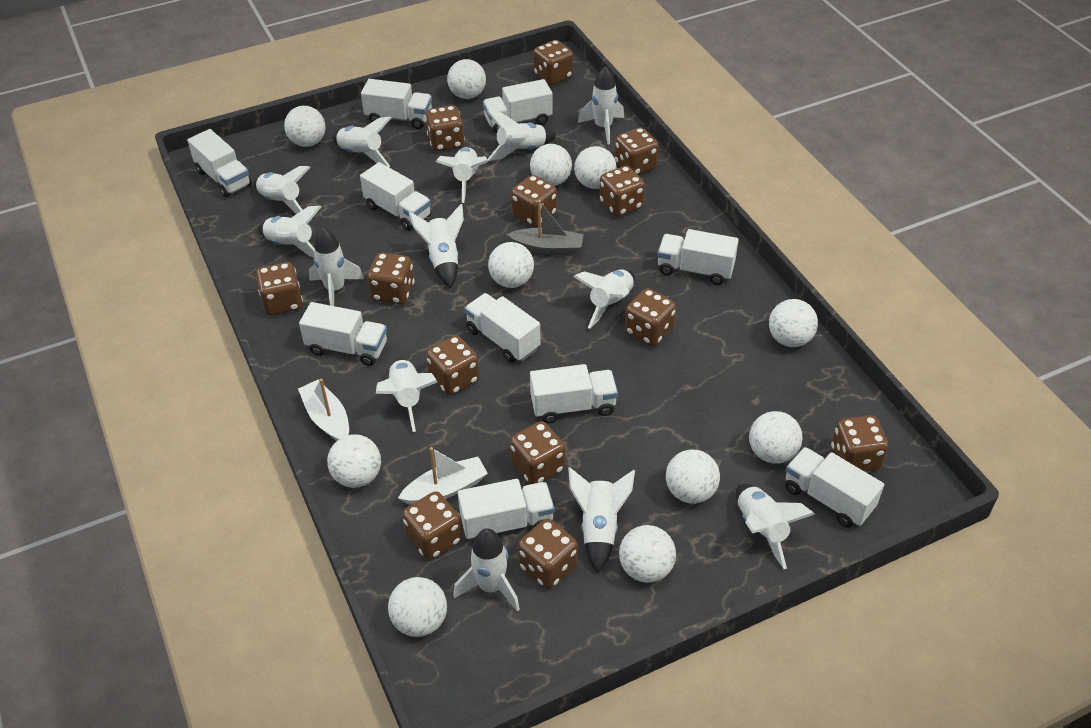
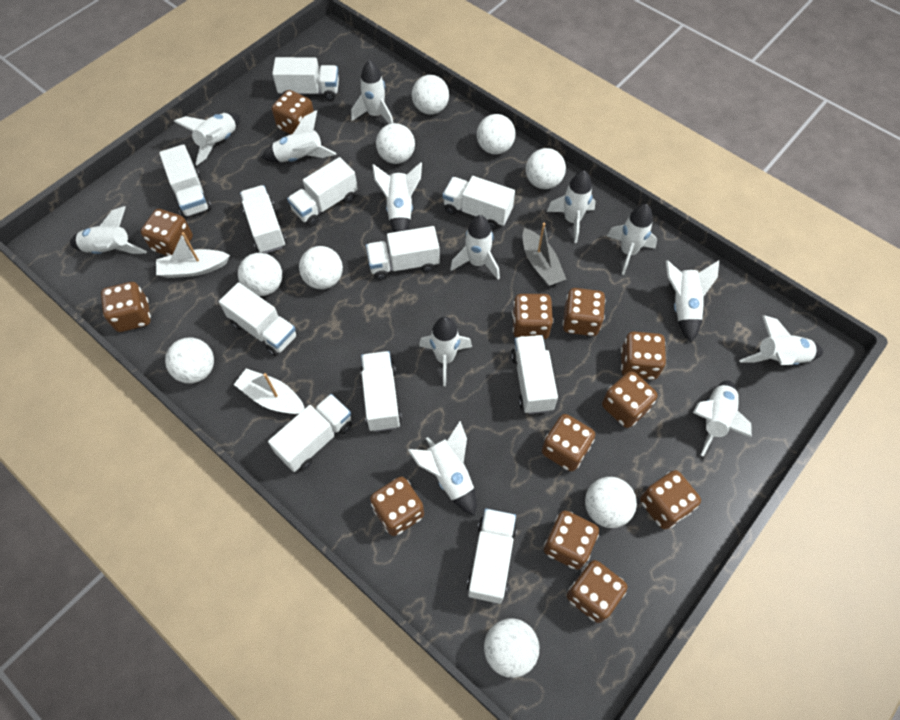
brown dice: [256,262,303,315] [367,252,415,304] [402,491,462,560] [425,105,465,151] [426,335,479,395] [510,421,565,484] [511,175,557,227] [518,518,578,589] [533,40,573,85] [599,166,645,217] [615,127,659,175] [625,288,676,346] [831,415,889,472] = 13 -> [101,282,151,332] [141,209,193,256] [272,90,314,135] [370,477,424,536] [512,294,553,339] [542,414,595,471] [544,511,599,570] [563,288,606,336] [567,560,628,623] [602,371,658,428] [621,332,666,380] [640,470,701,529] = 12
white ball: [284,106,326,147] [327,434,381,488] [388,577,447,637] [447,59,486,99] [488,242,534,288] [530,144,572,186] [574,146,617,189] [619,525,676,583] [666,449,720,504] [749,411,803,464] [769,299,818,347] = 11 -> [165,338,214,383] [238,253,282,296] [299,246,343,289] [376,123,415,164] [412,75,449,115] [477,114,516,154] [484,618,539,678] [526,148,566,189] [585,477,637,528] = 9
white truck: [187,129,252,197] [299,302,387,366] [360,162,431,231] [361,79,432,129] [458,479,555,540] [465,293,540,363] [483,79,553,133] [530,364,618,423] [658,229,739,285] [785,447,884,528] = 10 -> [159,144,212,218] [219,283,298,356] [240,185,286,254] [268,394,352,472] [272,57,339,101] [287,157,358,226] [360,351,402,432] [366,226,440,280] [442,176,515,229] [467,508,517,604] [511,335,558,414] = 11

